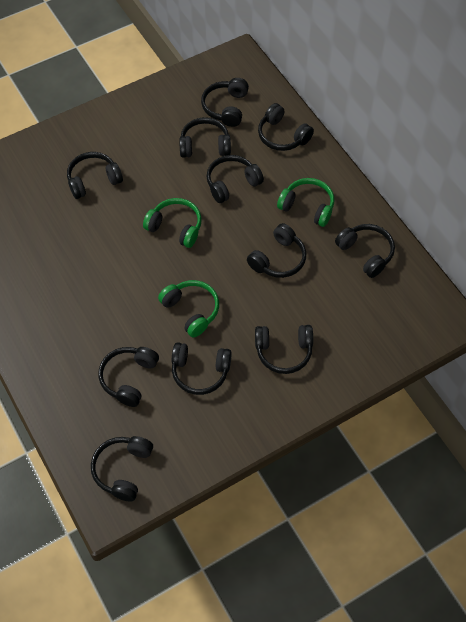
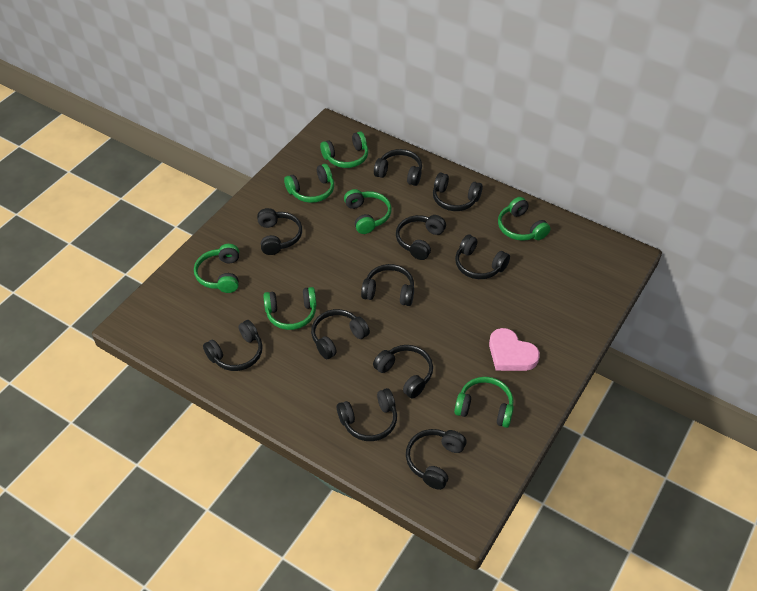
green headphones: [143,198,202,248] [158,280,219,337] [277,178,334,227] = 3 -> [194,244,239,293] [263,287,317,330] [284,164,334,203] [320,131,368,168] [344,189,392,234] [454,377,514,428] [498,197,551,241] = 7
pink heart: none = 0 -> [489,328,540,371] = 1

